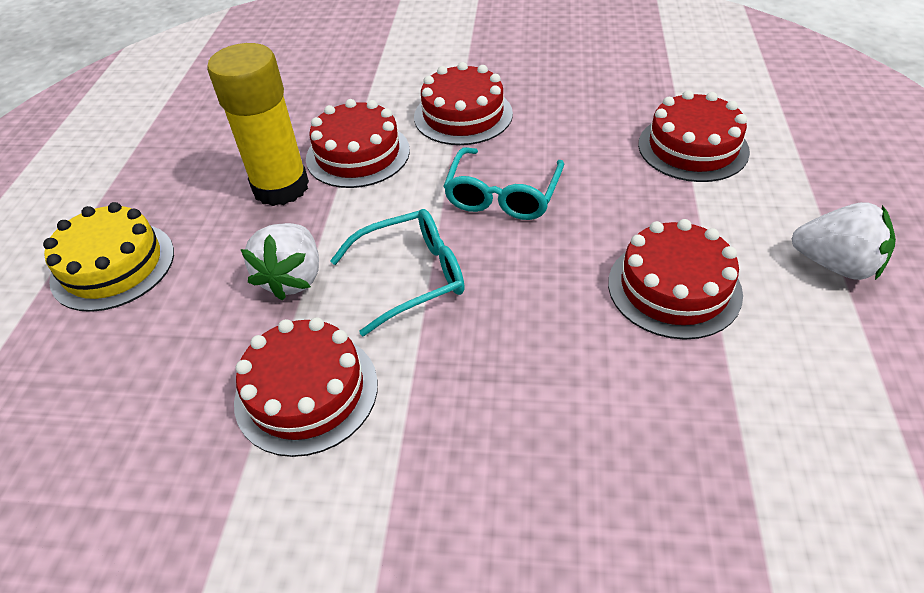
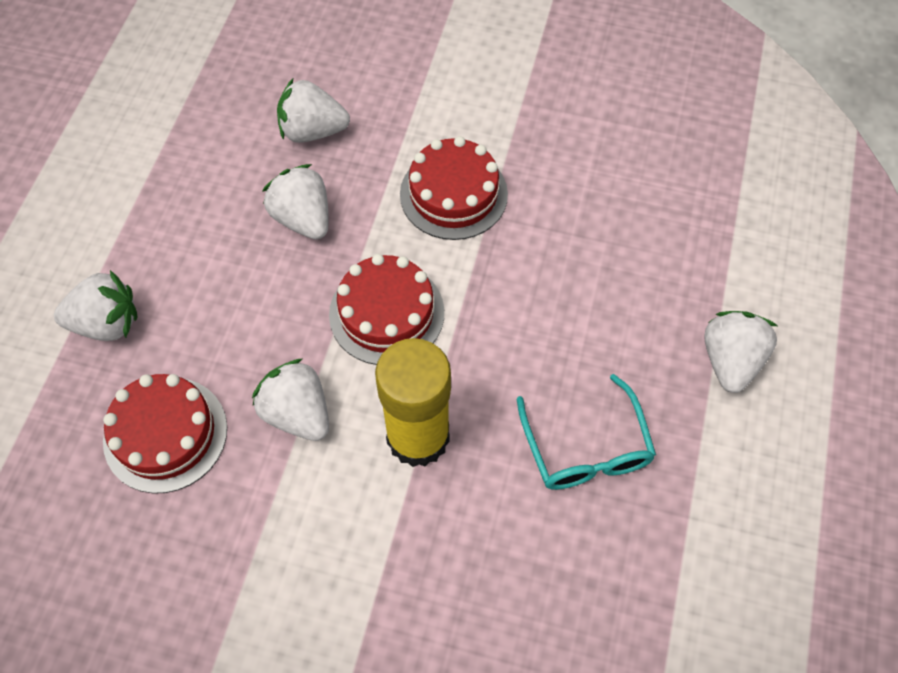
red cake: [234,317,378,457] [306,99,410,188] [414,62,513,145] [608,219,743,340] [638,90,750,182] = 5 -> [103,374,227,494] [329,254,444,365] [400,136,508,240] = 3
turquoise glasses: [330,209,465,336] [443,147,564,220] = 2 -> [516,374,656,490] = 1
white strawberry: [241,223,319,300] [792,202,896,280] = 2 -> [54,270,138,341] [252,359,329,441] [263,164,329,240] [277,79,350,143] [704,311,777,393] = 5
yellow cake: [43,202,174,312] = 1 -> none = 0

